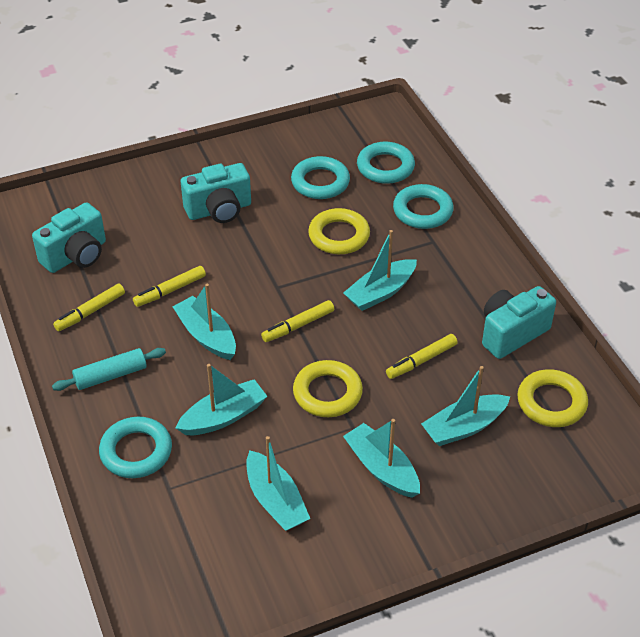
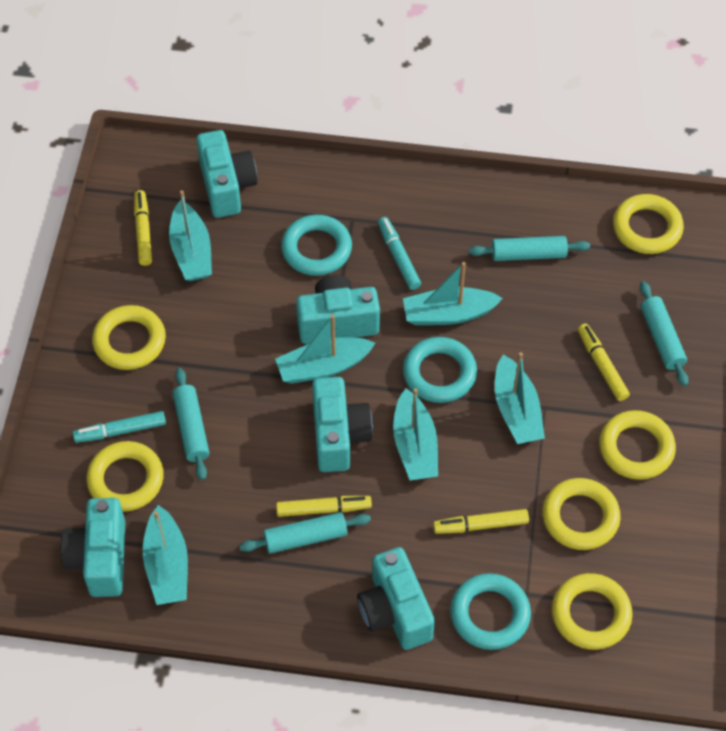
turquoise camera: [32,202,106,273] [181,163,251,223] [482,286,556,359] = 3 -> [60,498,125,597] [196,130,258,218] [296,275,380,344] [312,377,373,472] [357,547,435,650] = 5
turquoise marker: none = 0 -> [73,411,166,443] [378,217,421,290] = 2
turquoise ring: [99,417,172,478] [291,156,350,199] [357,142,415,184] [393,184,454,229] = 4 -> [281,215,352,276] [403,337,477,403] [450,573,531,650] = 3
turquoise rolling pin: [52,348,166,391] = 1 -> [173,368,209,480] [239,512,371,554] [469,236,590,261] [640,281,689,386] = 4
yellow ring: [293,360,363,417] [308,208,370,254] [517,369,588,427] = 3 -> [86,441,164,512] [92,305,166,370] [542,478,621,550] [552,573,633,650] [599,410,676,480] [613,194,684,254] = 6

